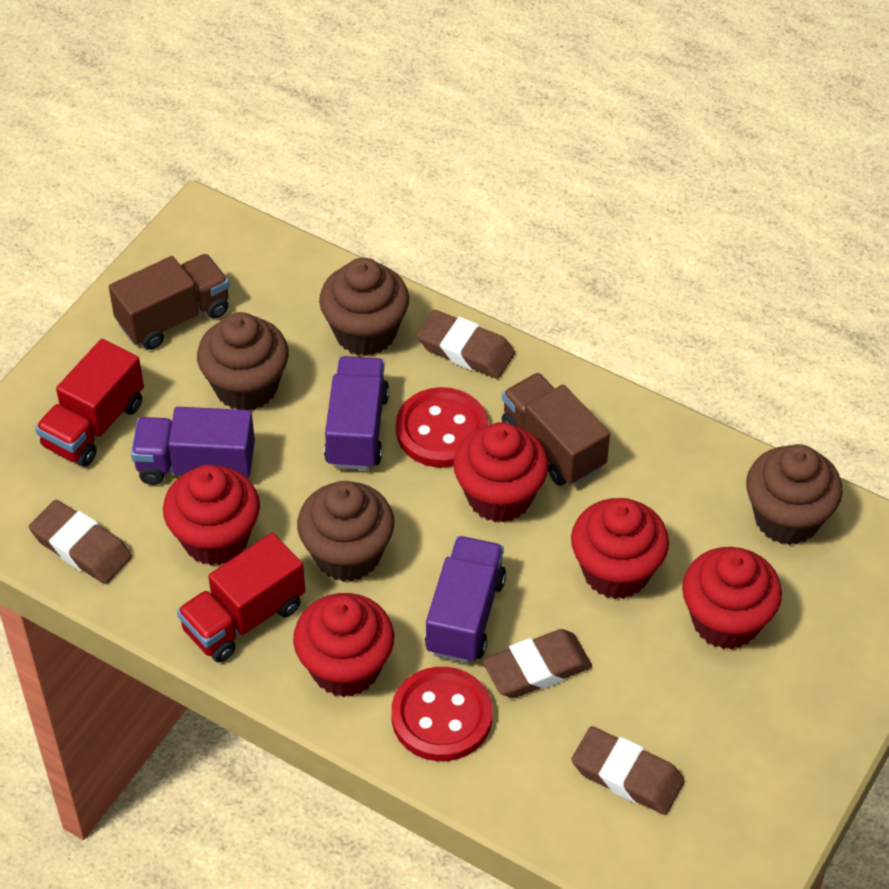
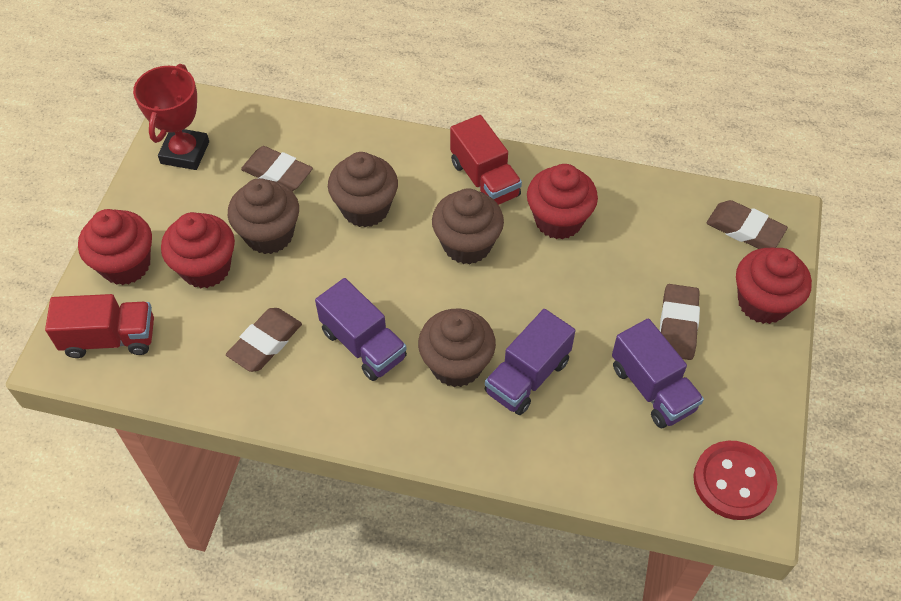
brown truck: [109,254,230,350] [502,373,610,486] = 2 -> none = 0
red button: [391,667,493,761] [396,387,488,468] = 2 -> [693,441,777,520] = 1
red cupcake: [163,465,260,566] [293,593,394,697] [453,422,549,523] [571,498,669,599] [682,547,782,649] = 5 -> [78,209,152,285] [161,212,235,288] [527,164,598,240] [736,248,812,324] = 4
red trophy: none = 0 -> [133,64,209,170] = 1

